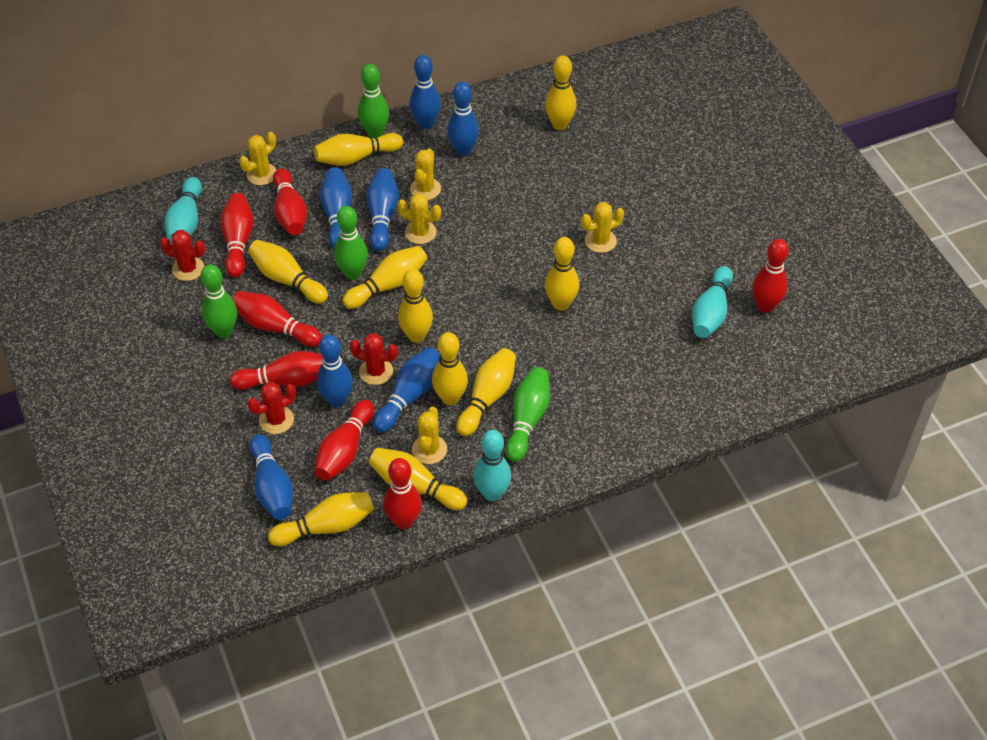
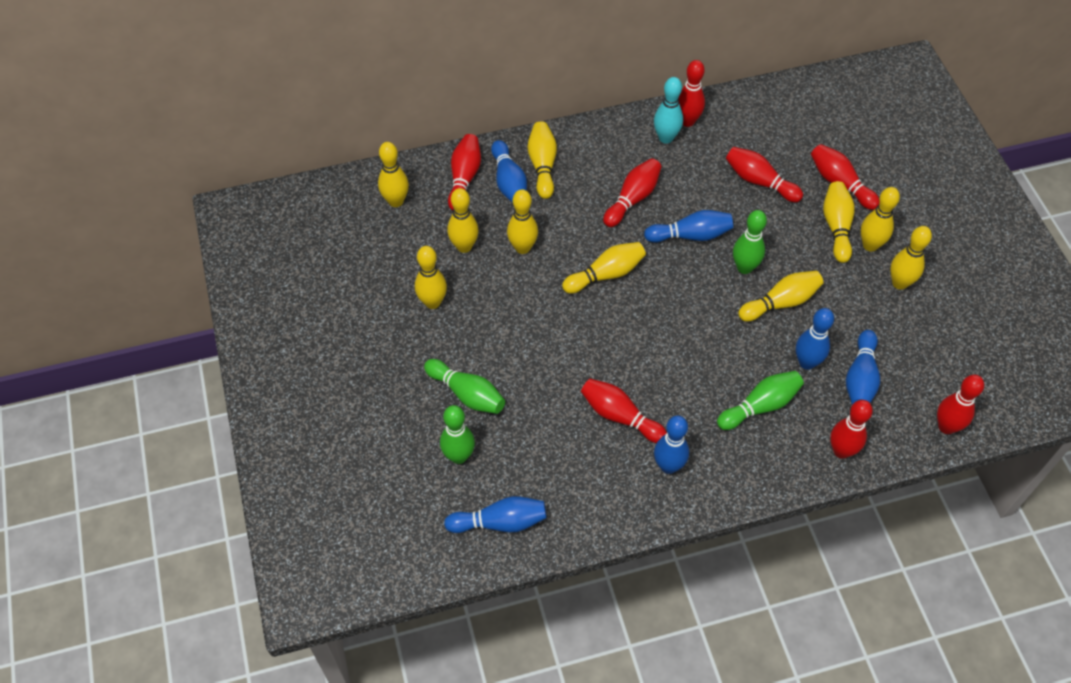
blue bowling pin: [249,434,293,520] [317,334,353,408] [320,168,352,249] [366,168,399,251] [373,347,440,432] [410,55,441,129] [447,82,479,156] = 7 -> [444,496,546,533] [491,140,527,203] [644,210,733,243] [654,415,689,474] [796,308,834,370] [846,330,880,405] = 6
red bowling pin: [220,193,254,278] [230,351,323,390] [232,291,322,347] [273,168,307,235] [314,400,374,481] [384,458,422,529] [752,239,789,313] = 7 -> [448,134,481,211] [581,378,667,443] [603,158,662,227] [679,60,705,127] [726,147,803,202] [811,144,879,210] [830,400,873,459] [937,375,984,434] = 8
red cactus: [160,230,205,281] [247,382,296,434] [350,333,398,385] = 3 -> none = 0
turquoise bowling pin: [164,177,202,245] [474,430,511,501] [692,266,733,338] = 3 -> [654,77,683,144] = 1
yellow cactus: [239,132,276,185] [397,193,441,244] [410,148,441,200] [412,406,447,464] [581,202,624,253] = 5 -> none = 0

